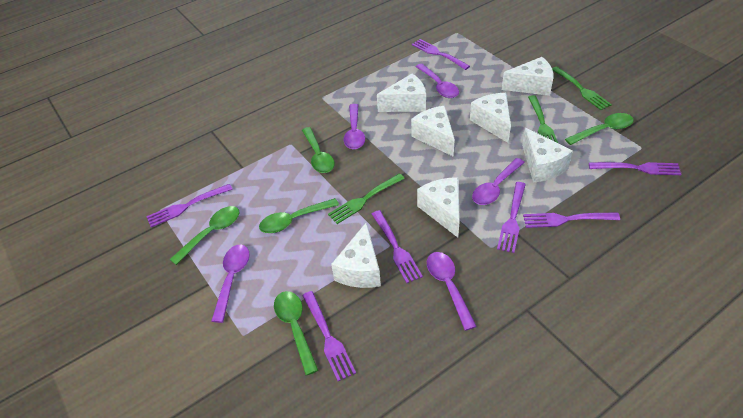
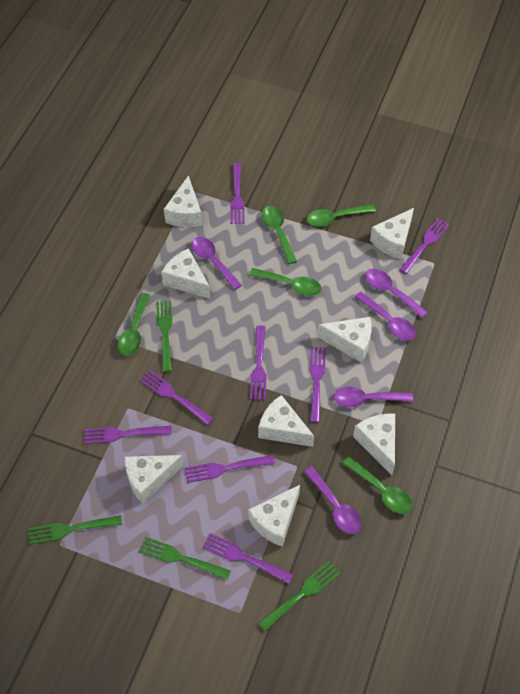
green fork: [328,174,405,224] [528,95,558,143] [552,66,612,110] = 3 -> [29,515,122,544] [139,537,231,580] [156,301,172,372] [259,561,340,631] = 4
purple fork: [146,184,233,227] [302,291,356,381] [372,210,423,283] [412,39,470,70] [497,182,526,253] [523,212,620,228] [589,162,682,175] = 7 -> [84,426,172,444] [140,370,213,425] [185,455,275,483] [203,533,293,584] [230,163,244,224] [250,325,267,400] [309,347,326,423] [400,218,450,274] = 8
white cheese: [331,222,381,288] [377,74,426,112] [411,106,455,157] [417,177,460,237] [470,93,511,143] [502,57,553,96] [522,128,573,183] = 7 -> [124,455,184,504] [161,248,210,299] [164,175,202,227] [248,485,300,547] [258,395,314,447] [317,317,372,363] [353,414,395,475] [370,208,414,259] = 8

